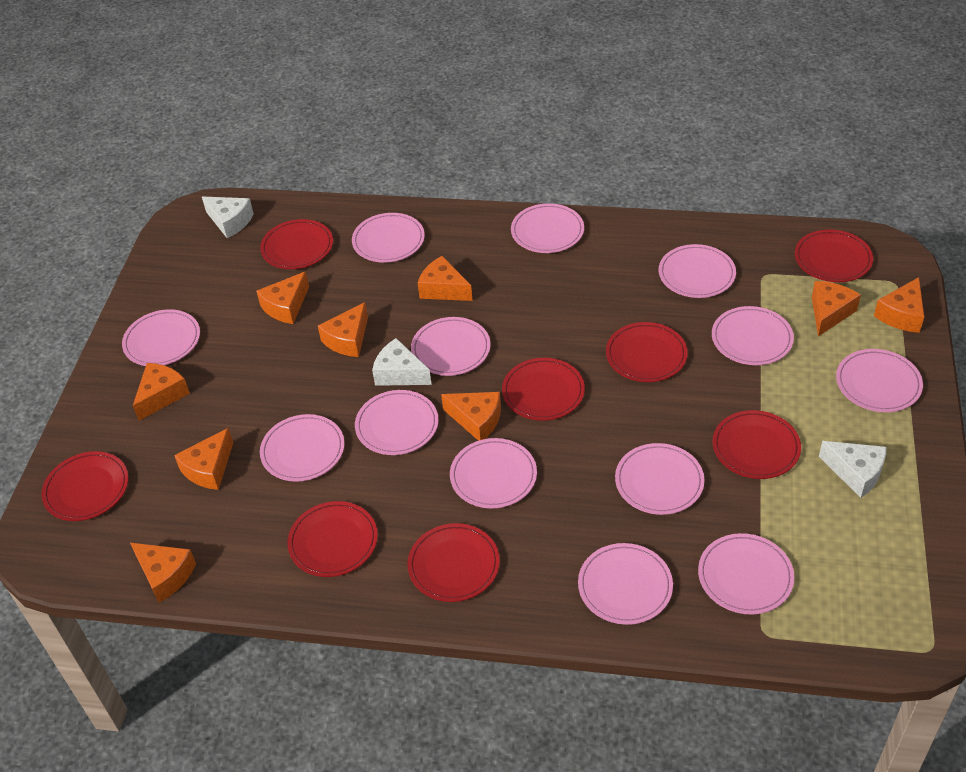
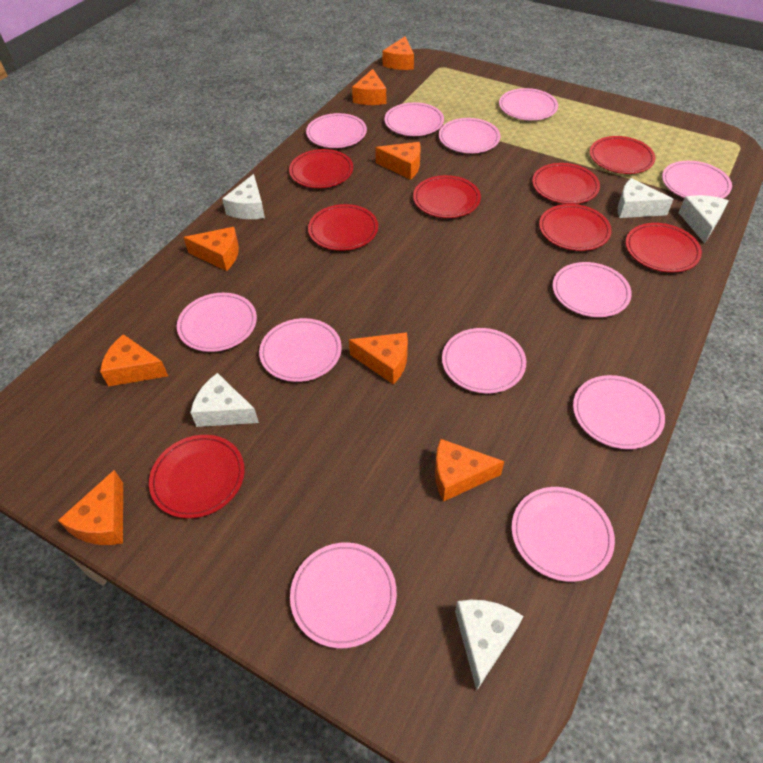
orange cheese: [130,543,196,602] [133,363,190,421] [174,428,233,490] [256,271,309,324] [318,302,368,357] [418,256,473,301] [441,392,501,441] [812,281,861,336] [874,277,924,333] = 9 -> [58,470,123,545] [100,334,168,386] [183,227,239,271] [349,332,408,385] [352,69,386,105] [375,142,421,180] [382,36,414,70] [435,439,504,502] = 8
pink plate: [122,309,200,366] [260,414,345,482] [352,213,425,263] [355,390,439,455] [411,317,490,376] [450,438,537,508] [511,203,584,253] [578,543,673,625] [615,443,705,515] [659,244,736,298] [698,533,794,615] [712,306,794,365] [836,349,923,412] = 13 -> [177,293,257,352] [259,318,342,382] [290,542,397,648] [306,113,367,148] [384,102,444,136] [439,118,500,153] [442,328,526,393] [499,88,558,120] [512,487,615,582] [553,262,632,317] [573,375,665,449] [662,161,732,198] = 12
white cheese: [202,197,254,238] [372,338,432,386] [819,441,887,498] = 3 -> [190,373,259,427] [222,174,265,219] [455,600,523,691] [618,178,674,218] [679,195,729,243] = 5

